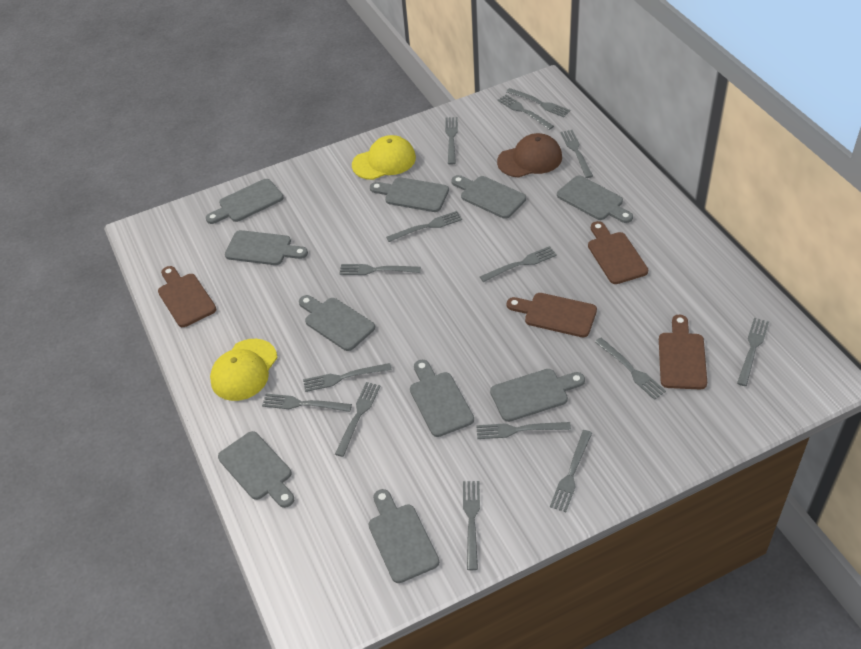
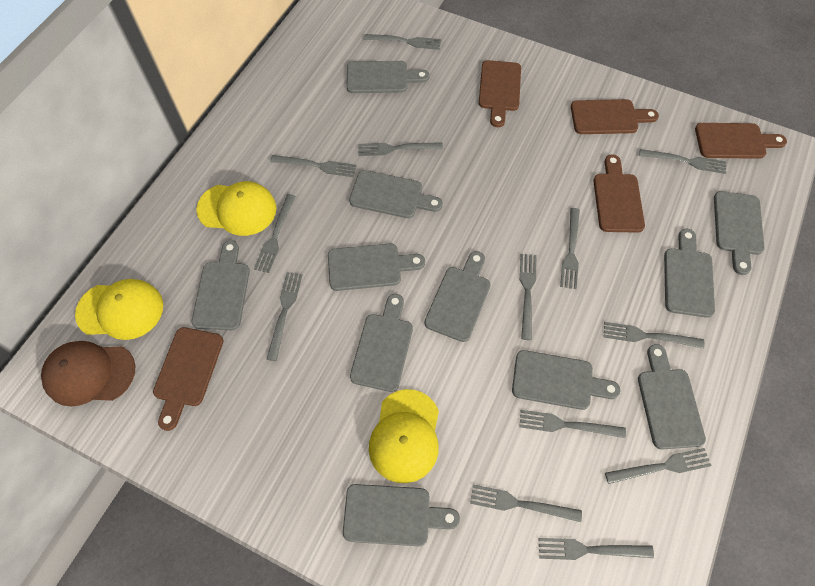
brown cutting board: [158,266,216,327] [507,293,597,337] [588,221,648,284] [659,315,707,390] = 4 -> [153,327,224,431] [479,60,521,127] [571,99,659,134] [593,154,645,233] [695,123,787,159] = 5
grey cutting board: [206,179,284,224] [218,431,294,508] [225,230,308,265] [299,295,375,351] [368,489,439,583] [370,177,449,212] [410,360,474,437] [451,175,526,219] [490,369,585,422] [557,175,633,223] = 10 -> [192,240,250,330] [328,243,425,291] [343,484,460,546] [347,61,429,93] [349,170,443,218] [350,294,413,392] [424,251,491,342] [512,350,620,410] [638,344,706,449] [664,229,715,318] [714,191,765,275] = 11
grey fork: [262,394,352,412] [303,363,392,392] [335,382,381,457] [339,264,421,275] [386,211,462,242] [445,117,458,165] [463,481,480,570] [476,422,571,439] [480,246,557,282] [498,95,554,130] [506,88,571,117] [550,430,592,512] [560,130,593,178] [595,338,666,400] [737,318,769,386] = 15 -> [254,194,296,273] [266,272,302,361] [270,155,357,177] [358,142,443,156] [364,34,441,50] [470,484,582,522] [520,254,536,340] [520,410,626,438] [538,538,654,560] [560,208,580,289] [604,322,704,349] [605,448,712,484] [639,149,726,174] = 13
yellow cap: [210,339,277,401] [352,135,416,180] = 2 -> [75,279,163,340] [196,181,276,236] [369,389,439,483] = 3

